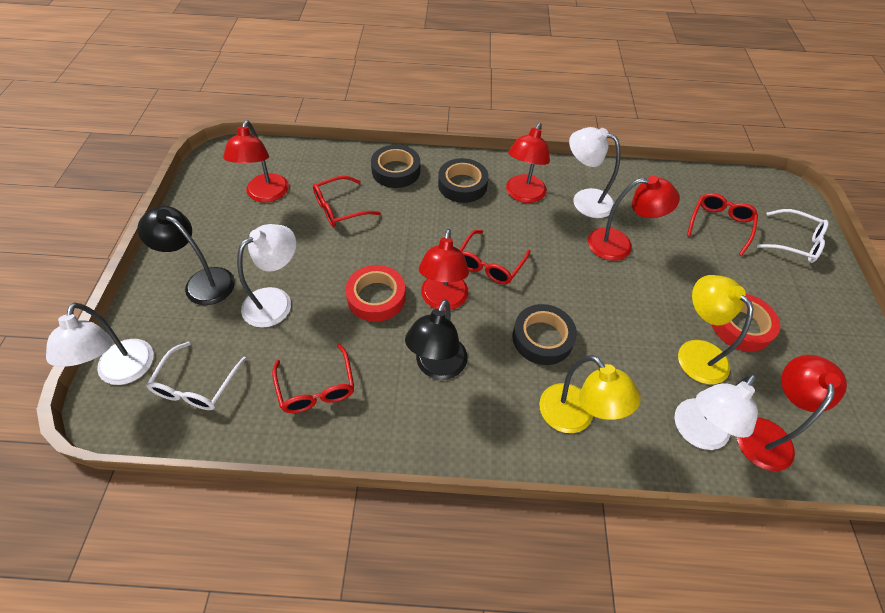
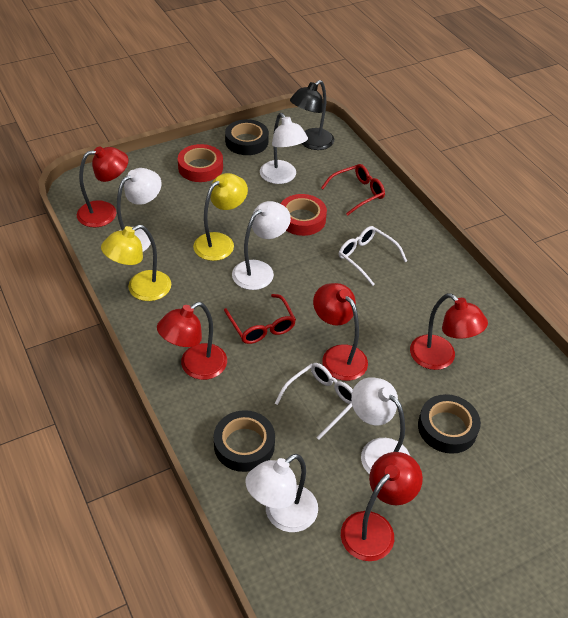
black lamp: [137,206,235,305] [405,299,468,380] = 2 -> [290,80,334,150] = 1
red glasses: [272,344,354,413] [313,176,381,227] [460,230,530,284] [687,193,758,256] = 4 -> [224,294,296,344] [321,164,385,216] = 2
white lamp: [46,302,154,385] [237,224,296,328] [569,127,620,218] [674,373,758,450] = 4 -> [117,168,161,252] [232,201,291,290] [245,454,318,532] [260,113,308,184] [351,377,410,474] = 5

